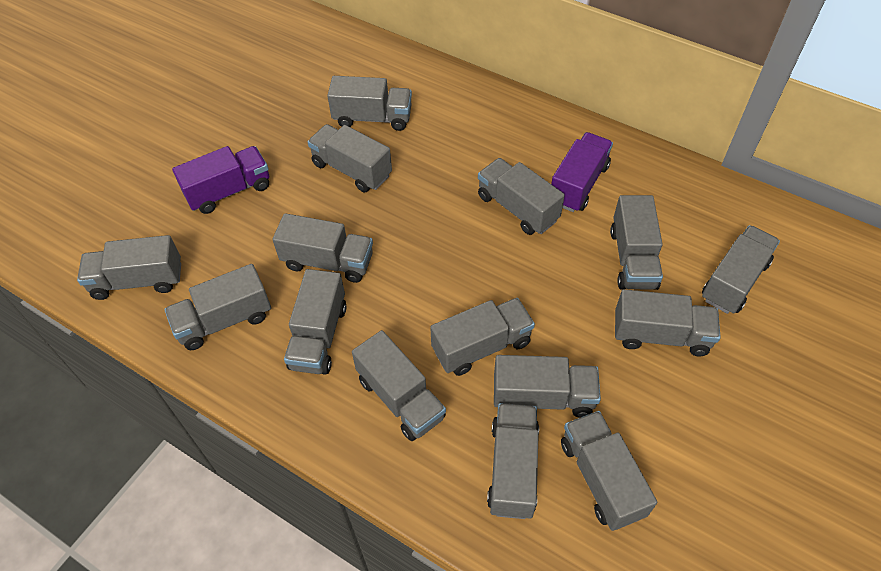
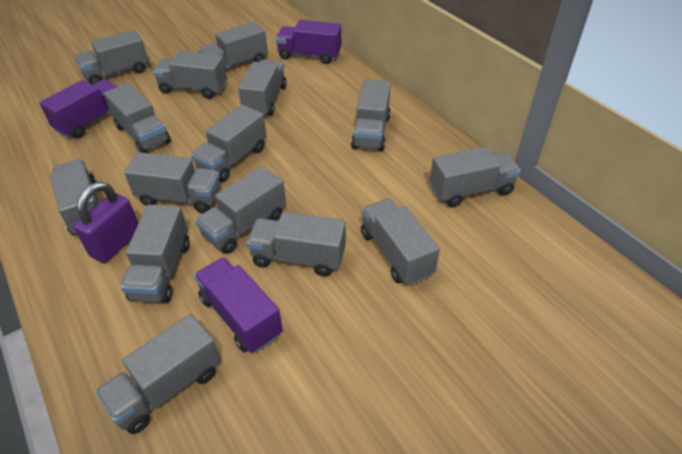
purple padlock: none = 0 -> [73,182,139,263] = 1
purple truck: [172,146,269,214] [551,132,613,212] = 2 -> [39,79,118,138] [194,257,283,353] [276,20,341,64] = 3

